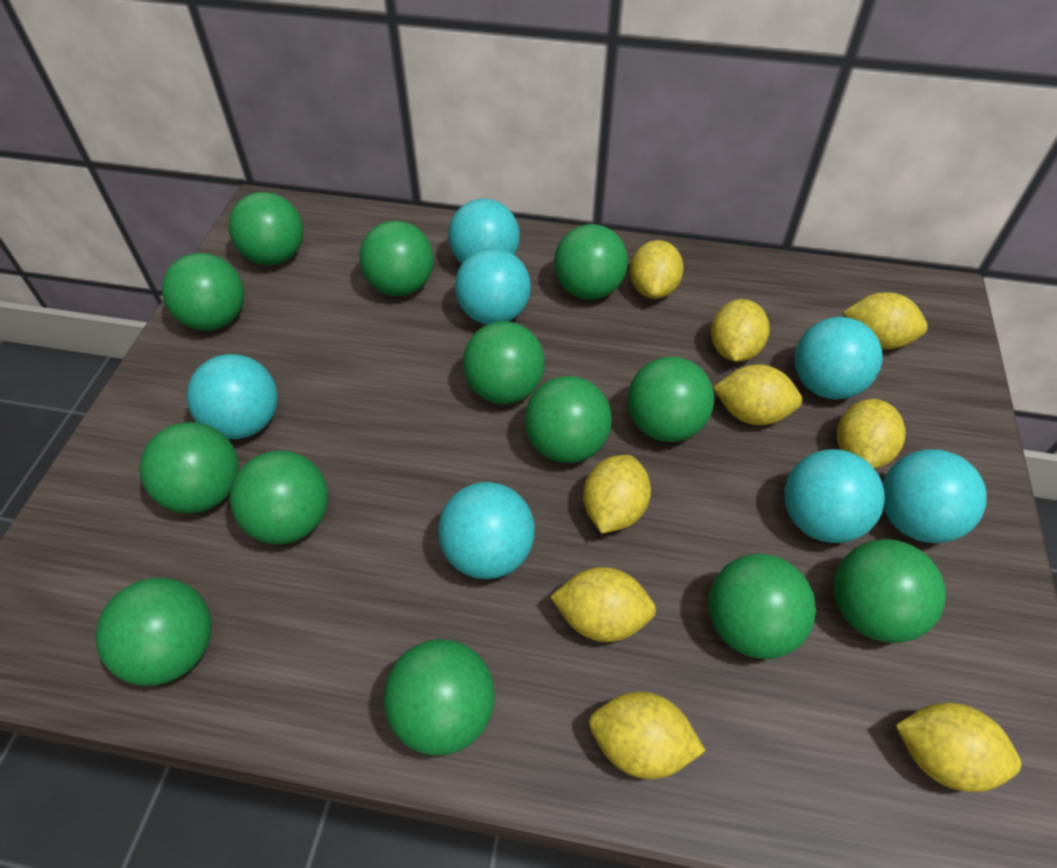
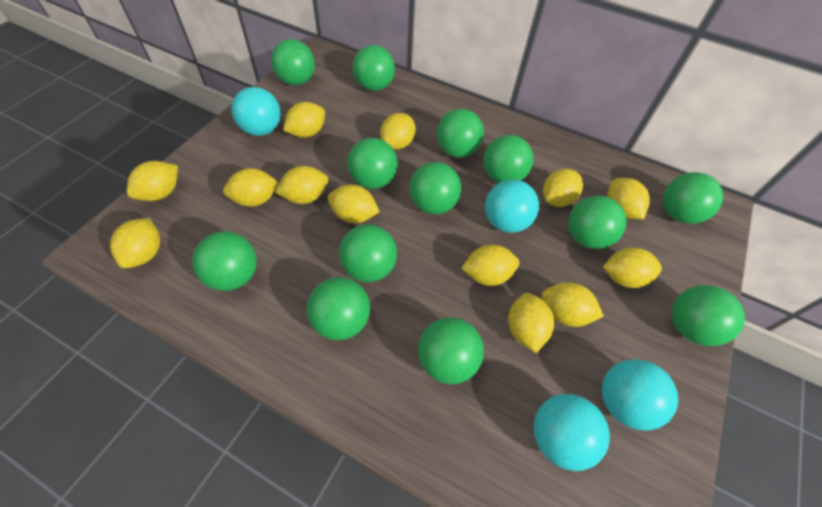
turquoise ball: [187,354,278,439] [438,482,535,579] [448,199,520,264] [455,248,531,325] [785,449,885,543] [795,317,883,399] [883,450,987,543] = 7 -> [231,87,281,136] [485,180,539,233] [534,394,610,471] [602,359,678,431] = 4
yellow lemon: [550,567,656,642] [583,455,651,533] [589,692,706,779] [630,240,684,299] [711,299,770,362] [713,364,802,425] [837,399,906,469] [843,292,928,349] [895,703,1021,792] = 9 -> [110,218,160,268] [127,161,178,201] [223,168,280,207] [275,166,329,204] [283,102,325,138] [328,184,380,223] [380,113,416,150] [461,245,519,286] [508,293,554,353] [542,282,604,327] [543,169,583,207] [603,247,662,288] [607,178,650,219] = 13

